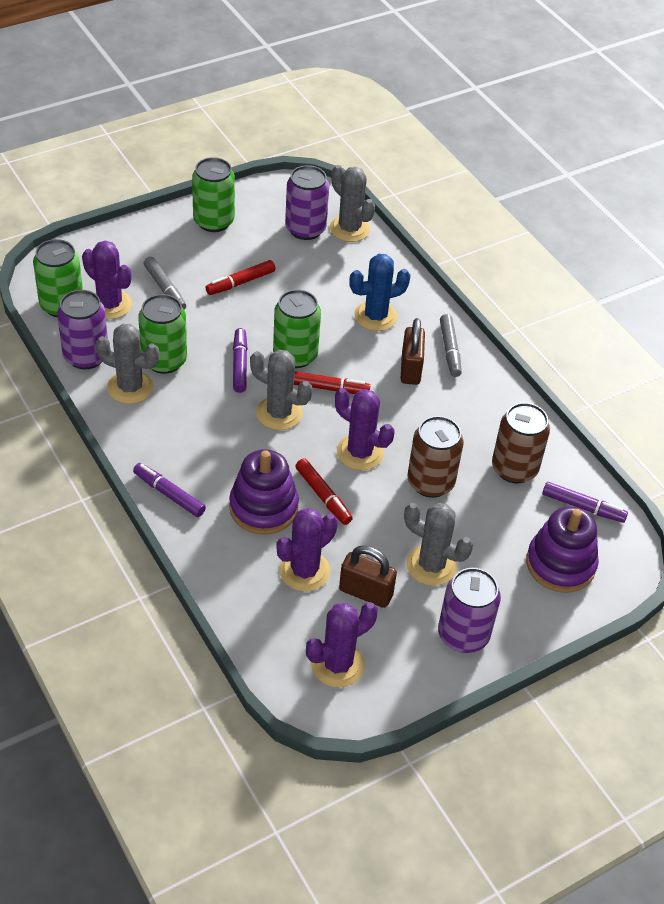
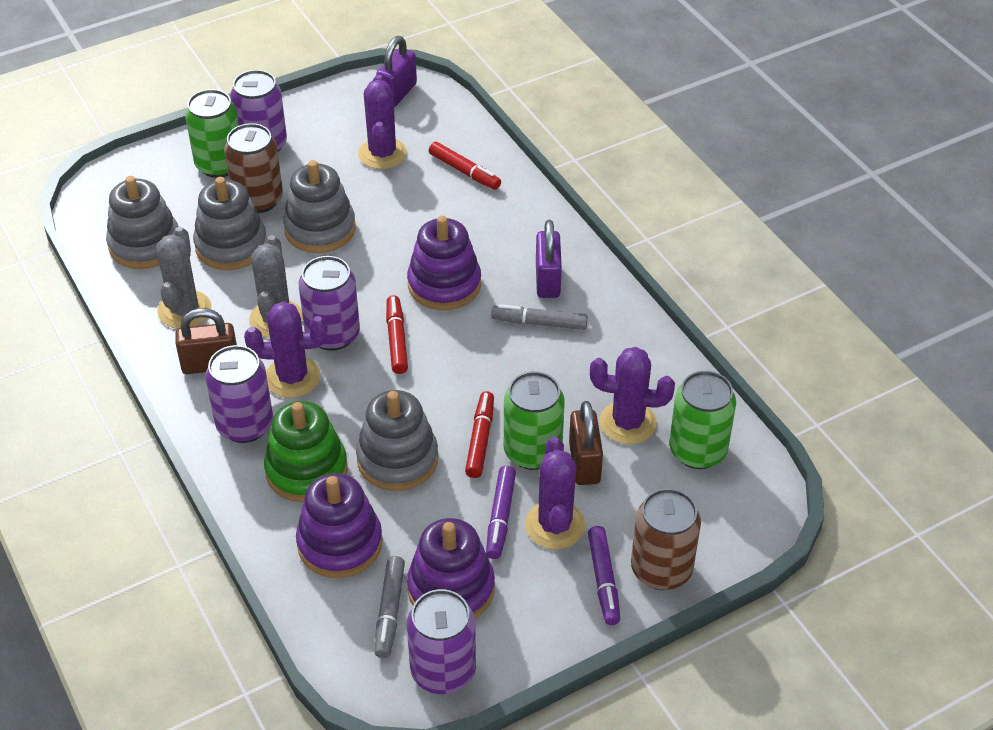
blue cactus: [349,254,411,331] = 1 -> none = 0
green can: [33,239,83,317] [138,294,187,374] [192,157,235,232] [273,289,321,368] = 4 -> [185,89,239,178] [504,371,565,470] [669,371,736,469] = 3
green stacking toy: none = 0 -> [264,401,348,503] = 1
grey cactus: [95,324,160,404] [250,350,312,430] [330,165,375,242] [404,503,473,586] = 4 -> [156,227,212,329] [249,235,303,338] = 2
grey stacking toy: none = 0 -> [106,176,179,269] [193,177,267,270] [283,160,356,253] [356,390,438,491] = 4
purple can: [57,290,108,369] [285,165,329,240] [438,568,501,653] = 3 -> [205,345,273,443] [230,70,287,152] [299,256,360,351] [407,589,476,694] = 4
purple marker: [133,463,206,517] [233,328,248,393] [543,482,628,523] = 3 -> [486,466,516,559] [588,526,620,625] = 2
purple padlock: none = 0 -> [376,36,417,107] [536,220,562,298] = 2
purple stacking toy: [229,449,299,535] [526,506,599,593] = 2 -> [296,473,383,578] [407,216,481,310] [407,518,495,619] = 3

